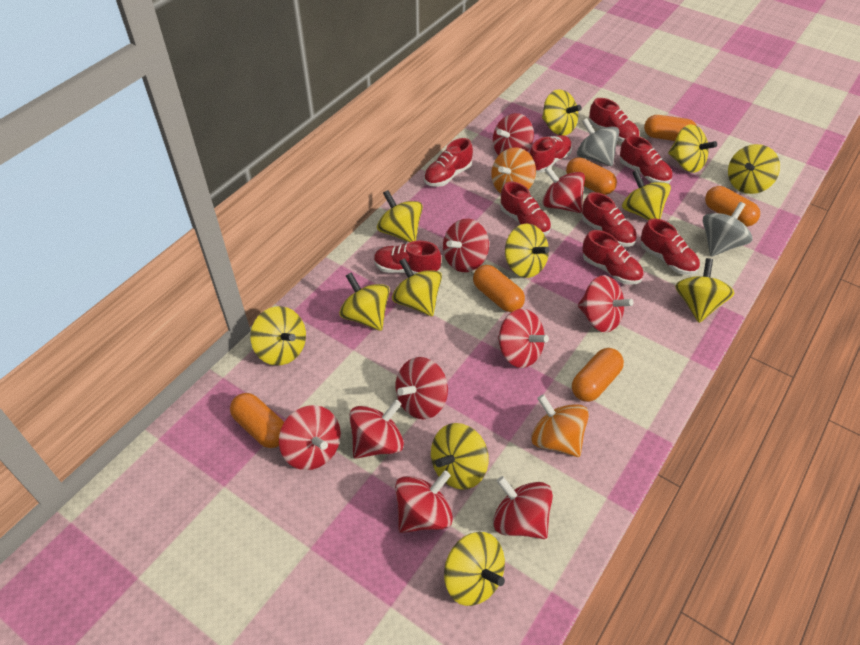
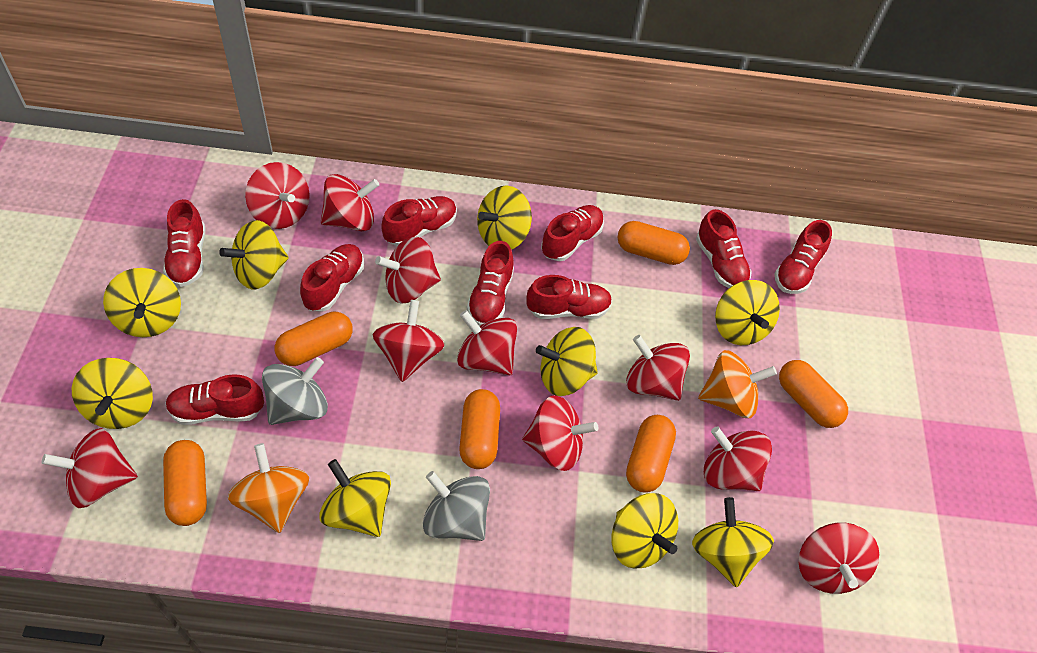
yellow spinning top: [250,306,306,366] [339,272,390,331] [377,190,423,242] [392,258,442,316] [431,423,489,490] [444,532,505,606] [505,224,550,278] [542,89,582,136] [622,170,671,220] [668,124,717,173] [675,258,735,323] [728,144,780,194] = 12 -> [72,358,153,429] [103,268,181,337] [219,220,289,289] [319,459,391,537] [477,185,532,250] [536,327,598,396] [611,493,678,569] [692,497,774,588] [715,280,780,345] = 9

